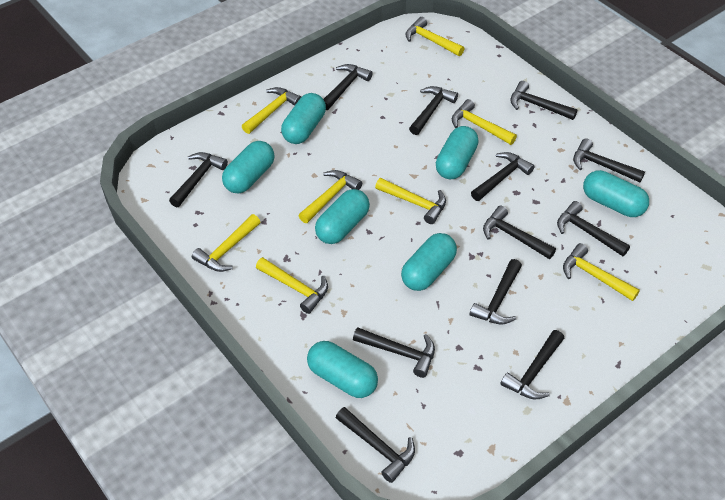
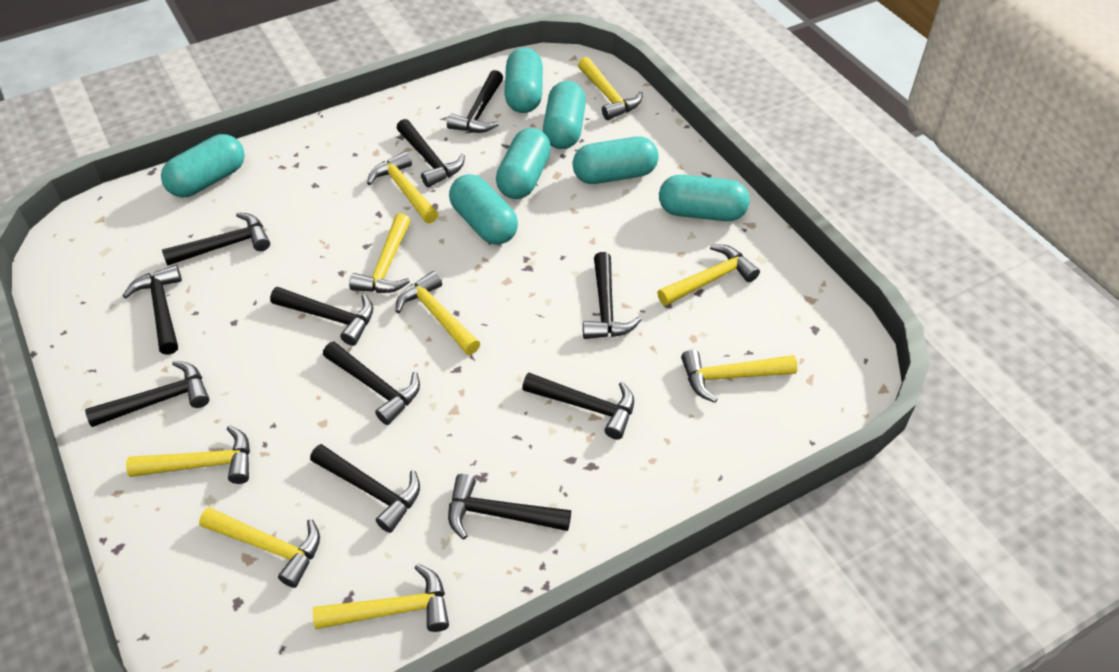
black hammer: [169,152,228,207] [323,64,373,110] [336,407,415,483] [353,327,435,378] [409,86,458,135] [469,259,522,325] [471,152,535,201] [483,206,556,259] [501,330,564,399] [510,81,578,120] [557,201,630,256] [573,138,645,182] = 12 -> [85,361,210,427] [123,265,182,355] [162,212,270,266] [270,287,373,346] [310,444,420,533] [323,342,420,425] [397,119,465,187] [447,70,503,133] [448,473,571,539] [522,373,634,440] [583,252,641,339] = 11
yellow hammer: [192,214,260,272] [242,87,301,134] [256,257,328,314] [298,170,362,223] [375,178,446,224] [405,17,465,56] [452,99,517,145] [563,243,640,301] = 8 -> [126,425,250,484] [199,507,320,588] [313,564,449,632] [349,213,411,293] [367,151,438,223] [396,271,480,355] [578,57,643,120] [657,245,760,306] [681,350,798,403] = 9

